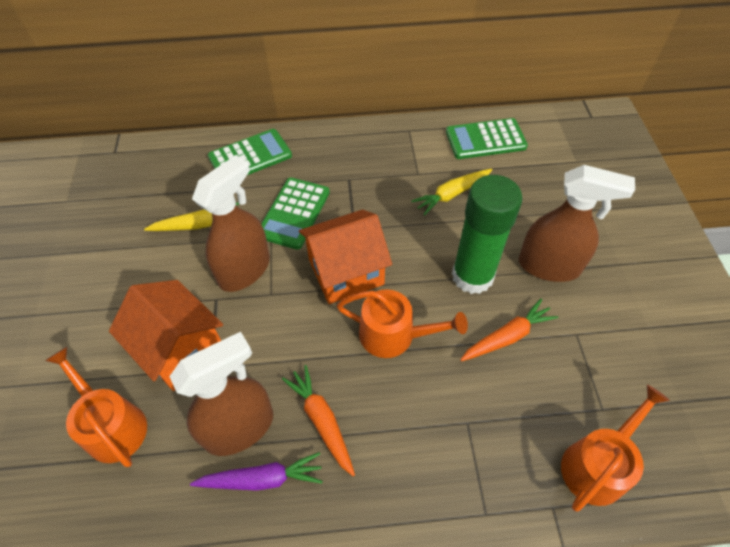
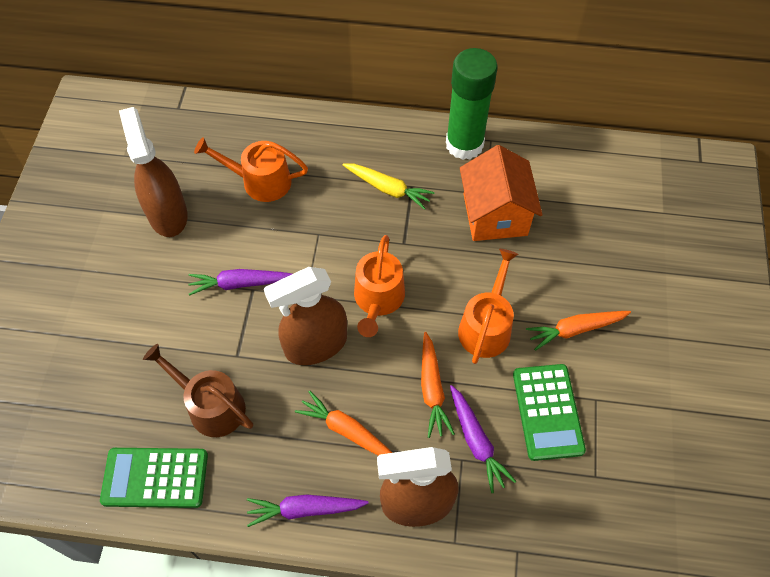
brown watering can: none = 0 -> [143,344,253,437] = 1
green calculator: [208,129,292,175] [261,178,330,250] [446,118,528,159] = 3 -> [100,448,208,508] [513,364,586,461] = 2
orange carrot: [282,365,355,476] [460,299,558,362] = 2 -> [295,391,393,456] [421,332,455,438] [526,311,631,351] = 3
orange house: [109,280,223,391] [299,210,392,304] = 2 -> [460,145,543,241] = 1
purple carrot: [190,452,323,491] = 1 -> [188,269,292,296] [247,495,369,527] [450,385,516,493] = 3
yellow carrot: [144,202,243,231] [411,168,492,216] = 2 -> [342,163,435,210] = 1

